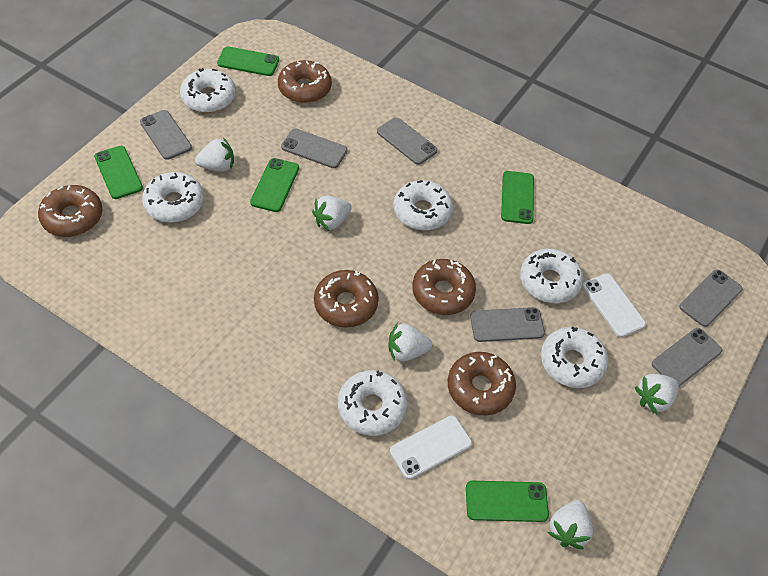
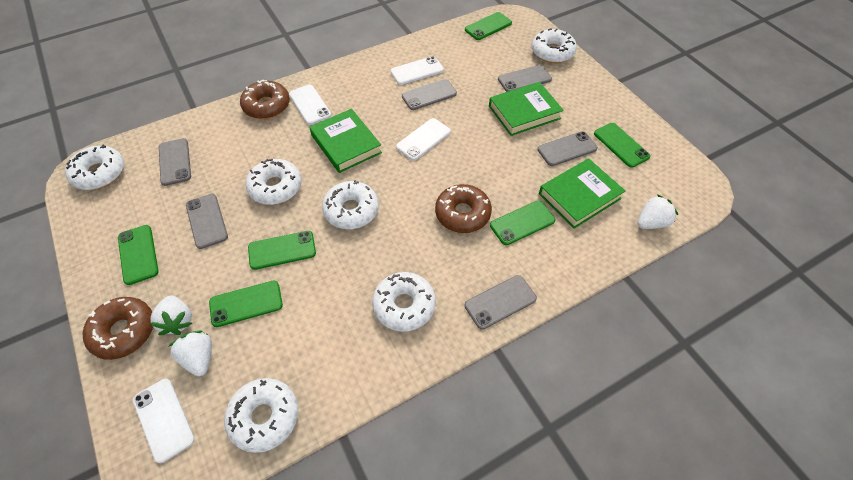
brown donut: [38,185,102,237] [278,60,332,103] [314,270,379,327] [412,259,476,315] [448,352,516,415] = 5 -> [83,297,153,360] [240,80,290,119] [435,184,492,233] = 3
green book: none = 0 -> [309,109,382,173] [489,82,564,136] [539,158,625,229] = 3
green phone: [94,146,143,199] [217,46,279,76] [250,158,299,212] [466,481,549,522] [501,171,534,224] = 5 -> [118,225,159,285] [209,280,283,327] [248,231,316,270] [465,12,512,40] [490,201,556,245] [594,123,650,168] = 6
white phone: [390,416,472,479] [582,273,646,337] = 2 -> [133,379,195,463] [289,85,331,125] [391,56,444,85] [396,118,451,160] = 4
white strawberry: [195,137,234,172] [312,196,352,231] [388,322,432,362] [548,500,593,550] [635,374,679,414] = 5 -> [150,295,192,335] [168,330,212,377] [638,194,678,229] = 3

